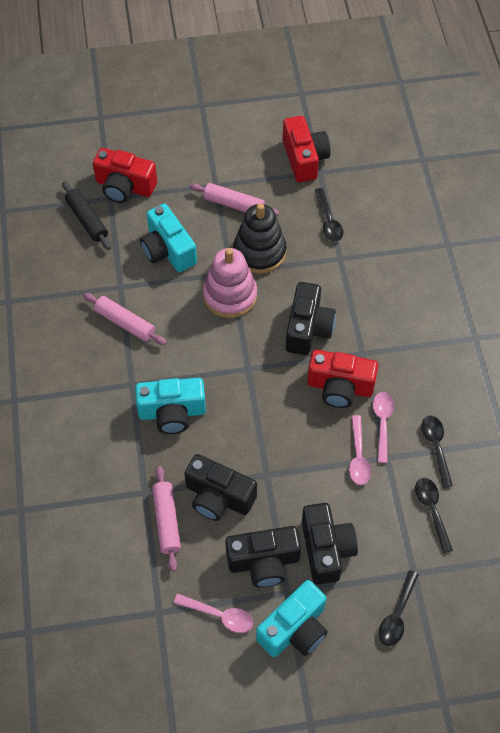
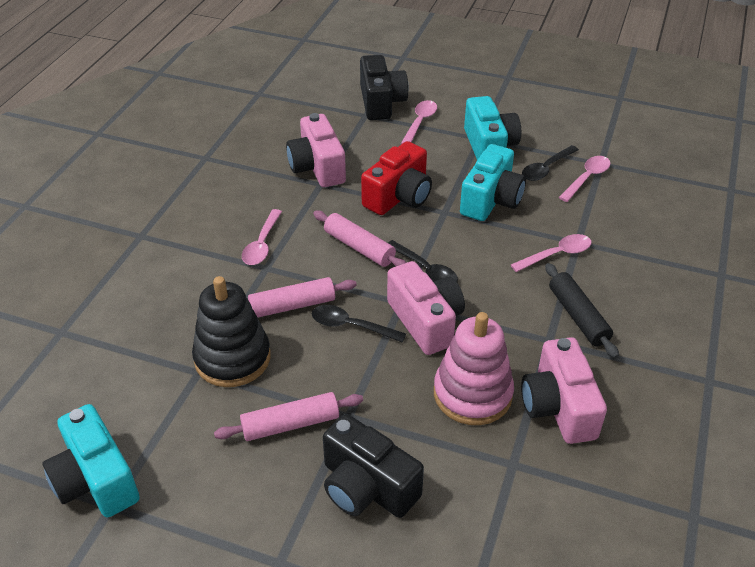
black camera: [184,454,257,521] [225,526,301,588] [286,282,336,355] [302,503,358,585] = 4 -> [323,414,424,518] [360,55,409,120] = 2
black spoon: [315,188,343,241] [379,570,419,646] [415,478,453,553] [421,416,453,488] = 4 -> [312,305,406,343] [388,240,458,282] [522,145,579,181] = 3
pink camera: none = 0 -> [286,113,346,187] [387,261,465,355] [521,337,607,444] = 3
pink spoon: [174,594,253,633] [349,415,371,485] [373,392,394,463] = 3 -> [242,209,282,265] [401,100,437,144] [511,234,591,272] [559,156,611,202] = 4
red camera: [93,148,157,203] [283,116,331,182] [307,350,378,408] = 3 -> [361,141,432,215] = 1

